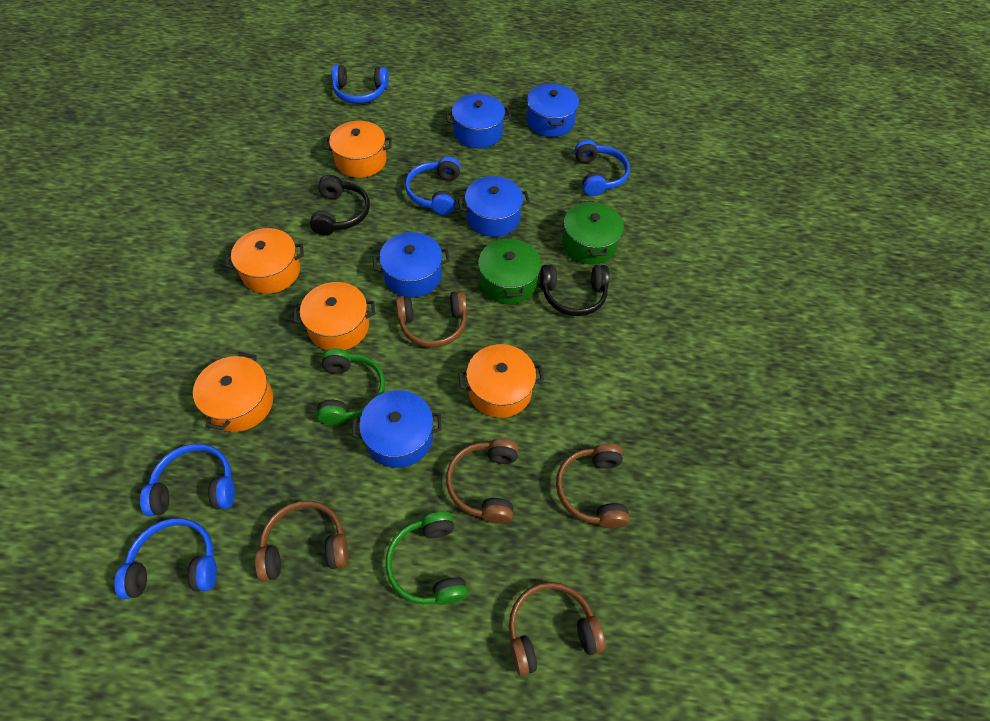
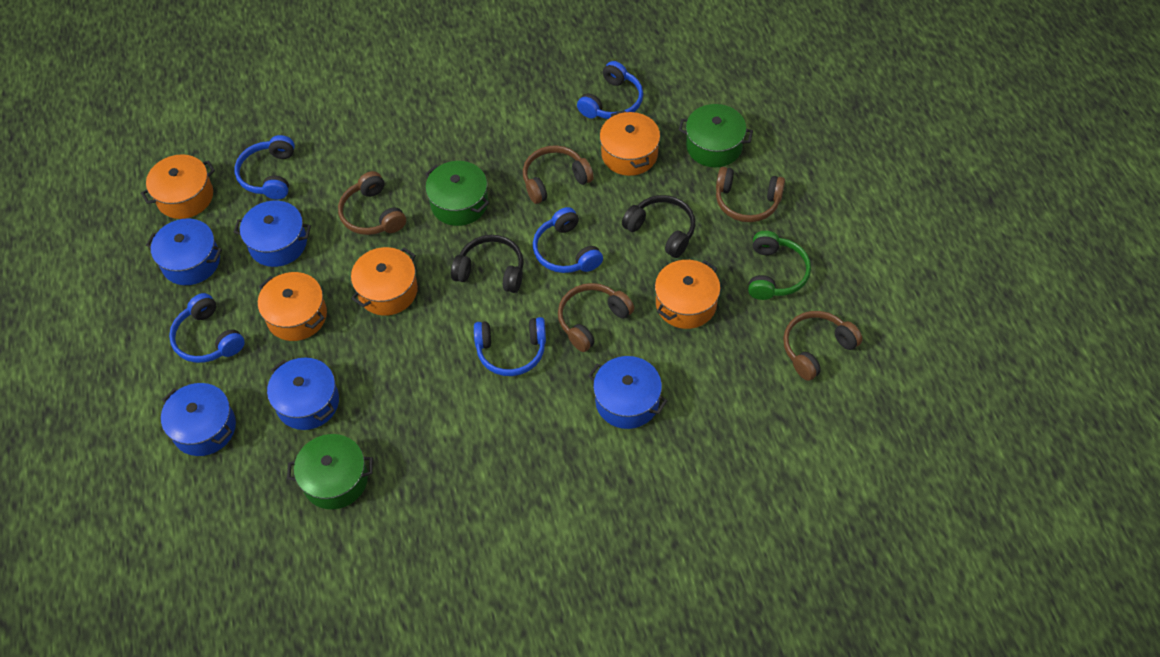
green headphones: [317,348,385,425] [386,512,468,605] = 2 -> [748,231,811,300] = 1
green pot: [478,237,541,304] [562,201,624,264] = 2 -> [287,434,373,509] [425,161,489,226] [679,104,753,167] = 3

